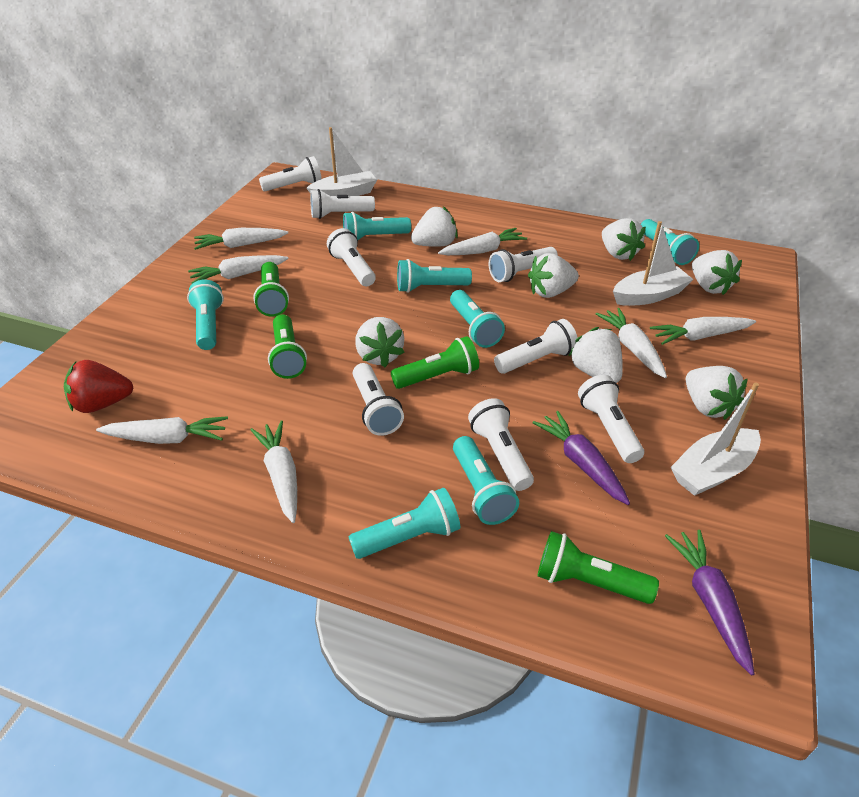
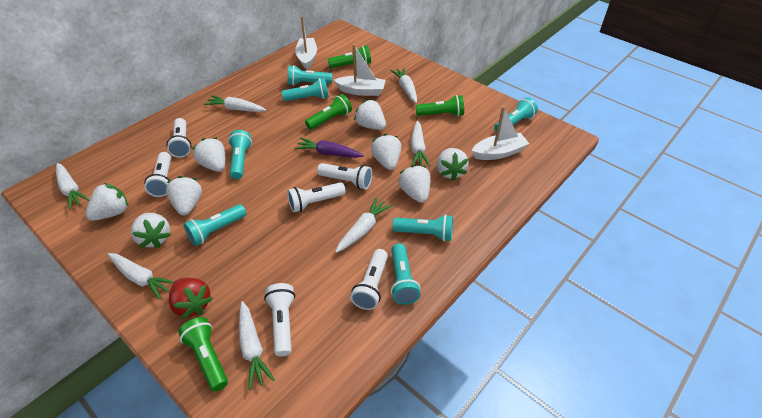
purple carrot: [533,411,630,505] [665,530,754,676] = 2 -> [294,138,364,158] = 1
white flashlight: [259,156,322,191] [310,189,375,219] [327,228,376,286] [353,363,404,436] [468,398,534,491] [488,247,558,282] [494,319,578,374] [578,375,644,463] = 8 -> [144,152,171,197] [166,118,192,158] [264,283,295,356] [287,182,346,213] [317,163,372,189] [350,249,388,310] = 6
white strawberry: [355,317,405,367] [411,206,458,247] [528,253,579,298] [569,327,623,383] [602,218,646,261] [686,366,748,420] [692,250,742,295] = 7 -> [85,183,128,221] [131,213,171,248] [166,176,202,215] [192,138,225,172] [354,99,386,130] [371,134,401,170] [398,165,431,203] [437,148,469,181] = 8

